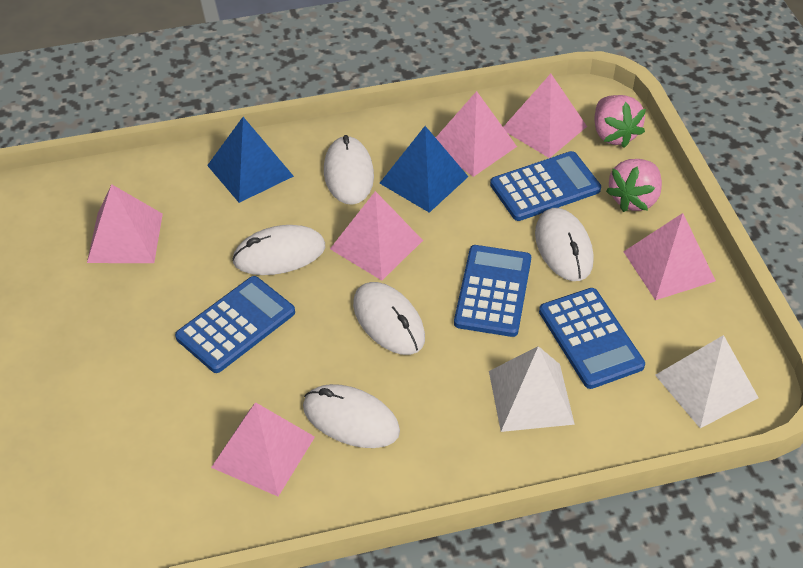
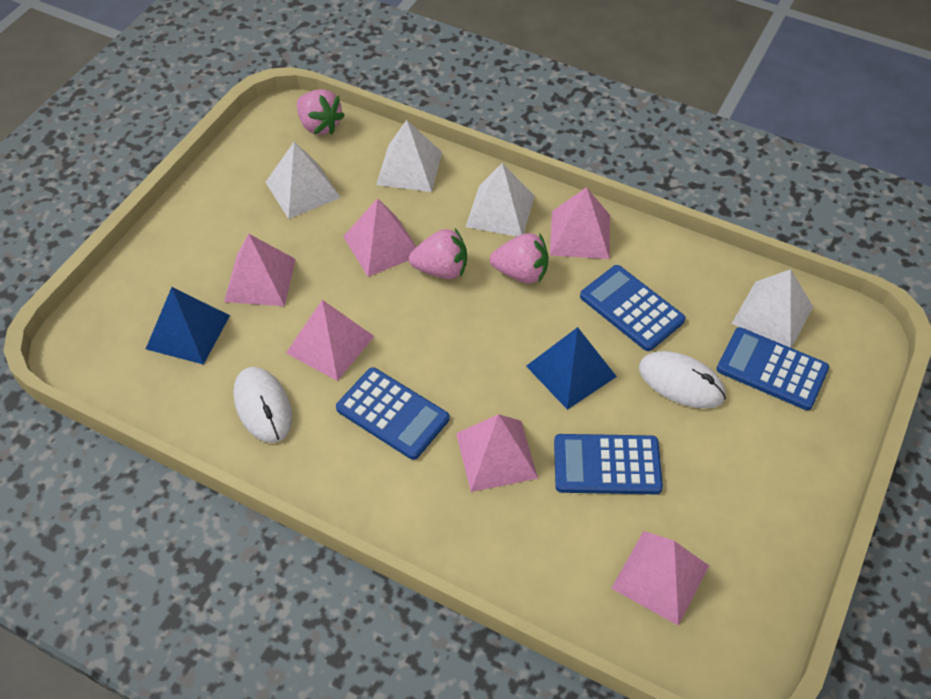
pink strawberry: [595,95,646,148] [606,159,662,212] = 2 -> [297,90,345,135] [409,228,467,279] [490,233,548,284] = 3
white mouse: [232,225,325,275] [303,384,400,448] [324,135,374,205] [353,282,425,355] [535,208,594,281] = 5 -> [233,367,292,443] [639,351,726,409] = 2
white pyramid: [489,346,575,432] [655,335,759,428] = 2 -> [265,142,341,219] [376,120,442,192] [466,163,535,237] [732,269,813,348] = 4

